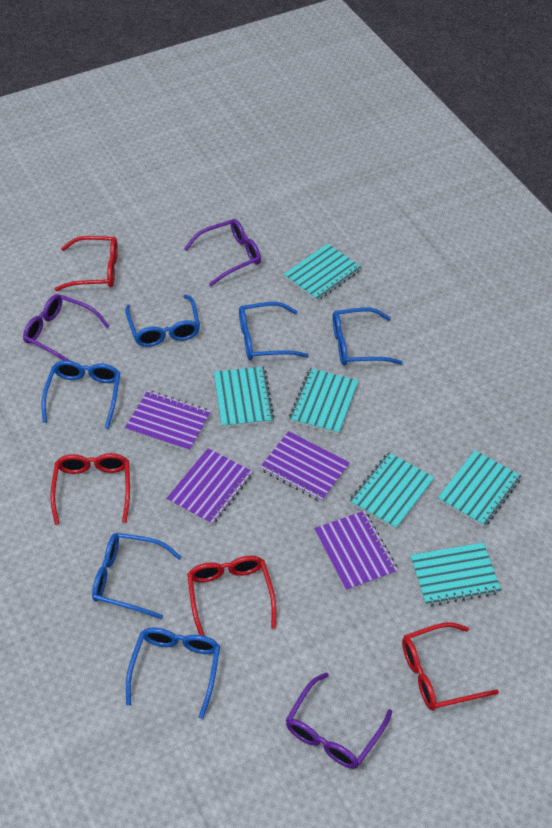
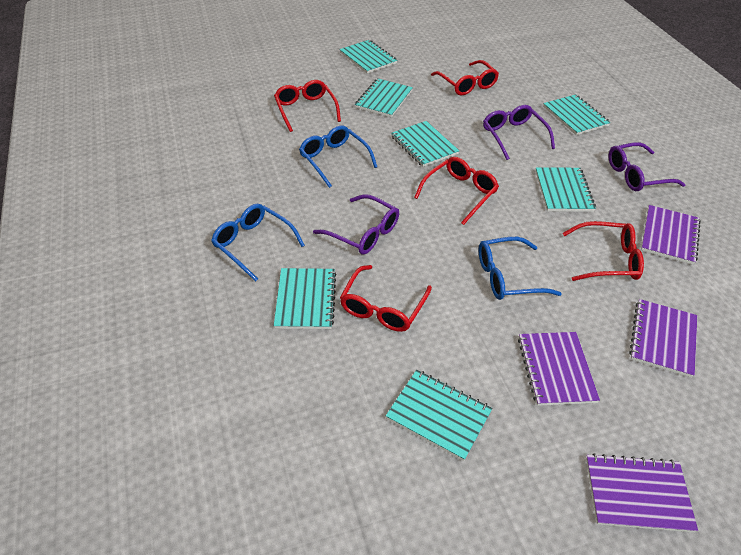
blue glasses: [41,360,120,429] [92,533,182,619] [125,294,200,347] [126,627,220,719] [239,302,309,360] [333,308,403,366] = 6 -> [211,204,305,282] [299,125,377,188] [479,237,562,300] = 3
red glasses: [50,453,130,525] [54,236,118,291] [187,556,276,636] [402,623,499,710] = 4 -> [274,80,341,132] [340,265,432,332] [414,157,499,225] [431,60,499,96] [563,221,644,281] = 5
turquoise notebook: [214,367,275,428] [283,243,361,301] [289,368,359,435] [349,452,435,530] [410,542,501,606] [437,450,521,527] = 6 -> [274,268,337,329] [339,40,398,74] [355,78,413,117] [386,370,493,461] [391,121,459,167] [535,167,596,212] [543,94,611,135] = 7

